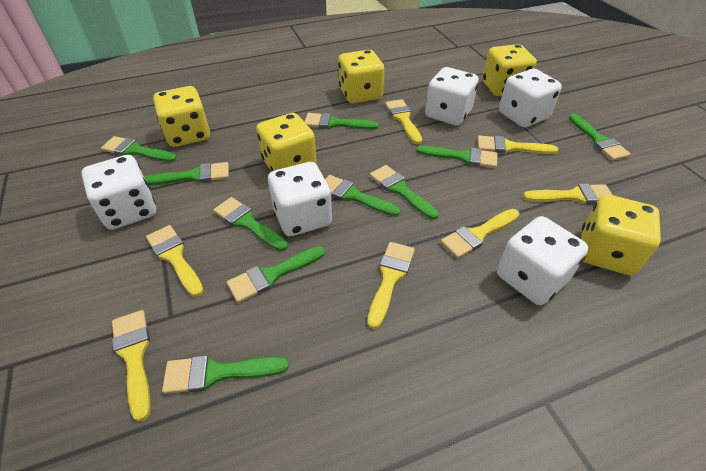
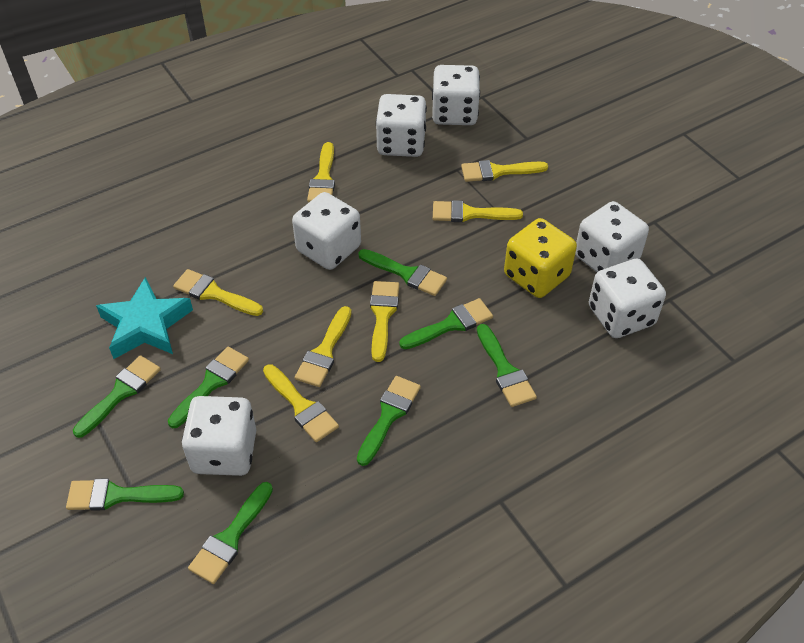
green brush: [101,136,177,162] [144,162,229,185] [162,355,289,394] [213,197,288,251] [227,246,325,303] [305,113,378,130] [325,175,400,217] [370,165,439,220] [416,145,498,168] [569,114,631,161] = 10 -> [66,478,184,511] [73,355,161,438] [168,347,249,428] [188,482,273,584] [357,376,421,466] [358,249,447,296] [399,298,493,349] [477,324,537,407] = 8
turquoise star: none = 0 -> [96,277,193,359] = 1
white dice: [81,155,156,230] [268,162,332,236] [425,67,479,125] [497,216,588,305] [499,69,562,127] = 5 -> [182,396,256,476] [292,192,361,270] [376,94,427,157] [432,65,480,125] [575,201,649,272] [589,259,666,338] = 6
yellow dice: [153,86,210,147] [256,113,317,171] [338,50,384,103] [482,44,537,96] [581,194,661,275] = 5 -> [504,218,577,298] = 1

